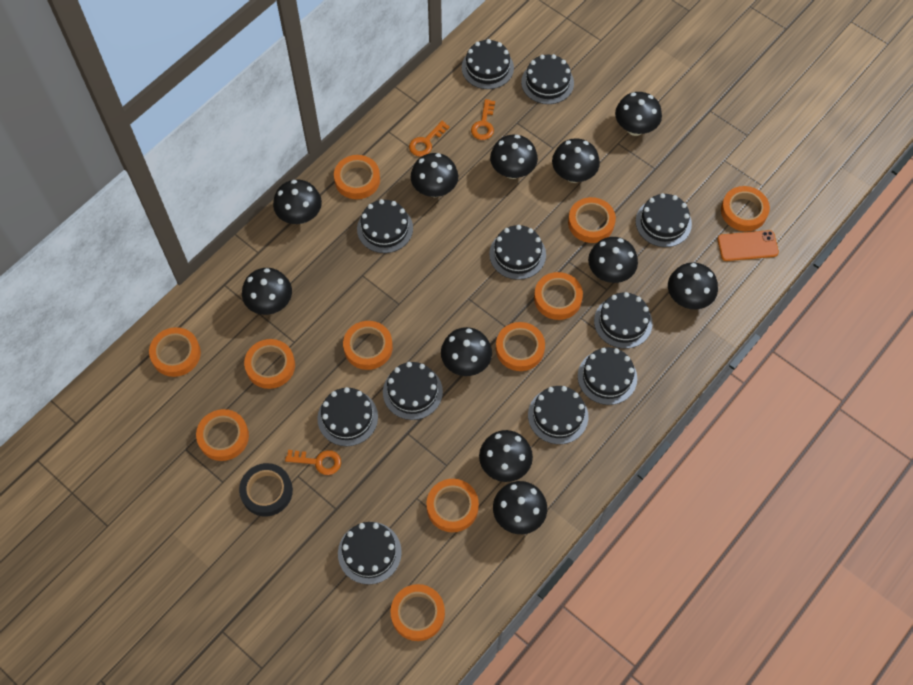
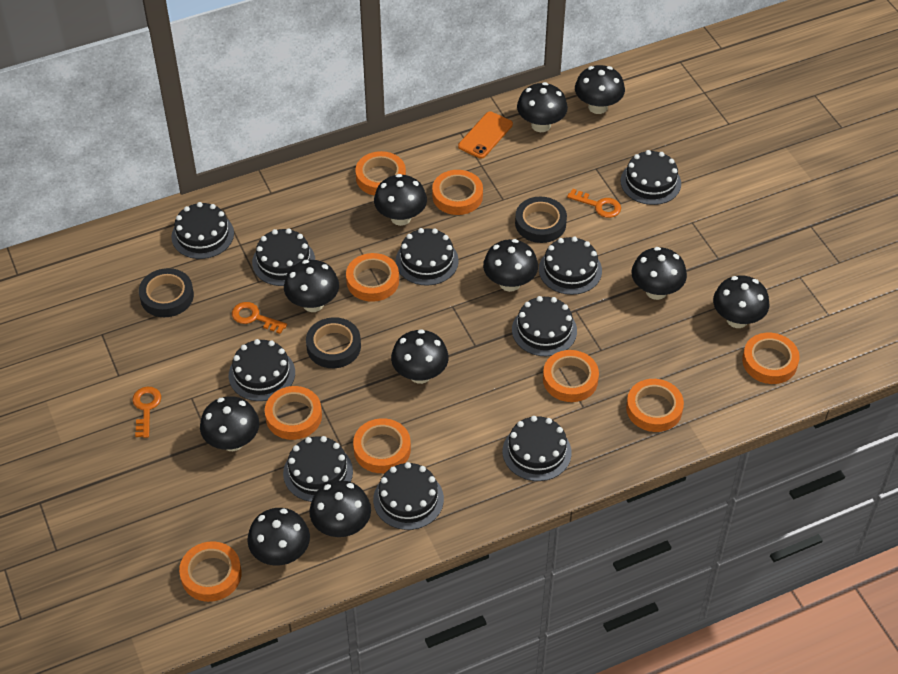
black cake: [318,387,378,446] [338,522,402,584] [357,199,413,253] [383,362,443,420] [462,39,514,89] [489,225,546,280] [521,54,574,104] [528,386,588,444] [578,347,637,405] [594,292,653,349] [636,193,692,247] = 11 -> [171,202,234,259] [229,339,295,401] [252,228,315,286] [283,436,353,502] [373,462,444,530] [395,228,459,286] [503,416,572,481] [512,296,577,357] [539,236,602,295] [621,150,681,205] = 10
black tape: [239,463,293,517] = 1 -> [139,268,194,317] [306,317,361,368] [515,197,567,243] = 3
orange tape: [149,327,201,377] [196,409,249,461] [244,339,295,389] [334,155,380,199] [343,321,393,370] [390,584,445,641] [427,479,479,532] [496,322,545,371] [534,272,583,320] [568,197,616,243] [721,186,770,231] = 11 -> [179,541,242,602] [265,386,322,440] [346,253,399,302] [353,418,411,473] [355,151,406,196] [432,170,483,215] [543,350,599,402] [626,379,684,432] [742,333,800,384] = 9

